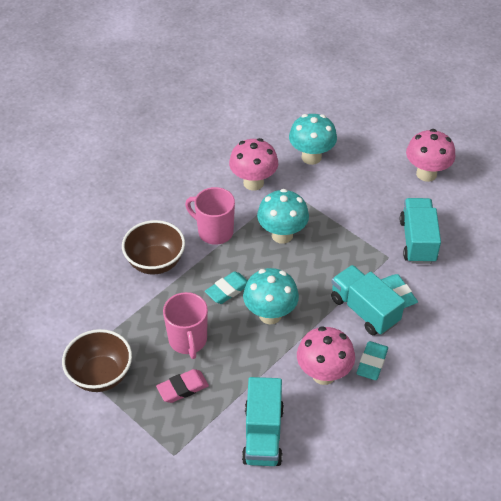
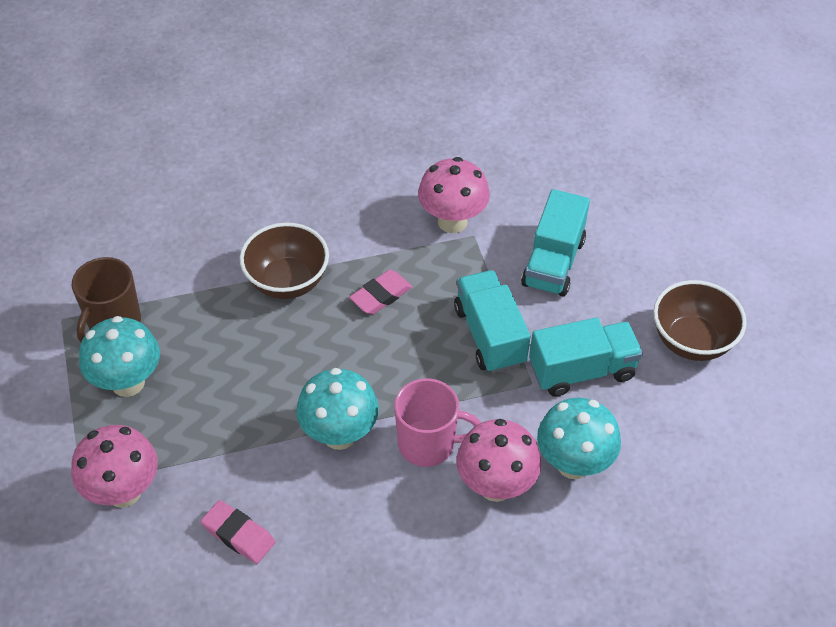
brown mug: none = 0 -> [72,257,141,342] = 1
pink eraser: [156,369,209,403] = 1 -> [201,500,275,564] [349,270,412,315] = 2
pink mug: [163,292,208,359] [185,187,235,245] = 2 -> [394,378,481,467] = 1
turquoise eraser: [205,271,248,304] [356,341,388,380] [381,274,418,308] = 3 -> none = 0

